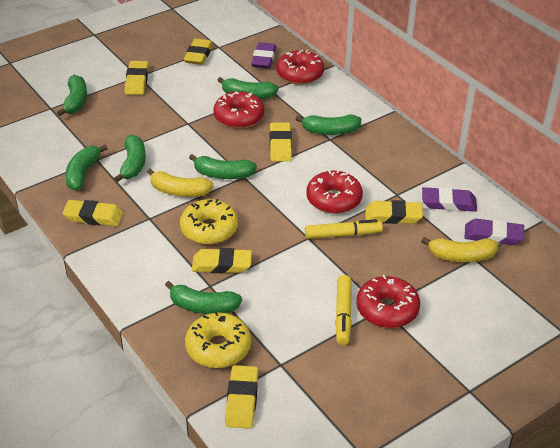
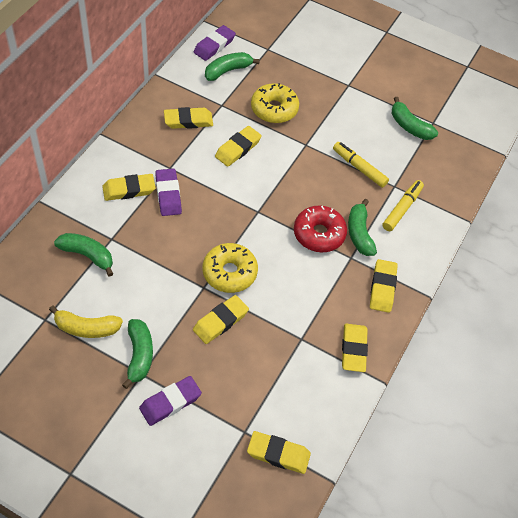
green banana: [57,75,87,116] [65,145,108,190] [114,135,146,182] [165,281,242,314] [189,154,257,179] [217,77,279,99] [296,114,362,135] = 7 -> [54,233,113,277] [122,319,153,389] [205,52,260,81] [348,199,377,256] [392,97,438,140] = 5
red donut: [213,91,264,129] [276,50,324,85] [306,170,363,214] [357,275,420,328] = 4 -> [294,205,347,252] = 1
yellow banana: [147,168,214,197] [421,237,498,262] = 2 -> [49,305,123,338] = 1

